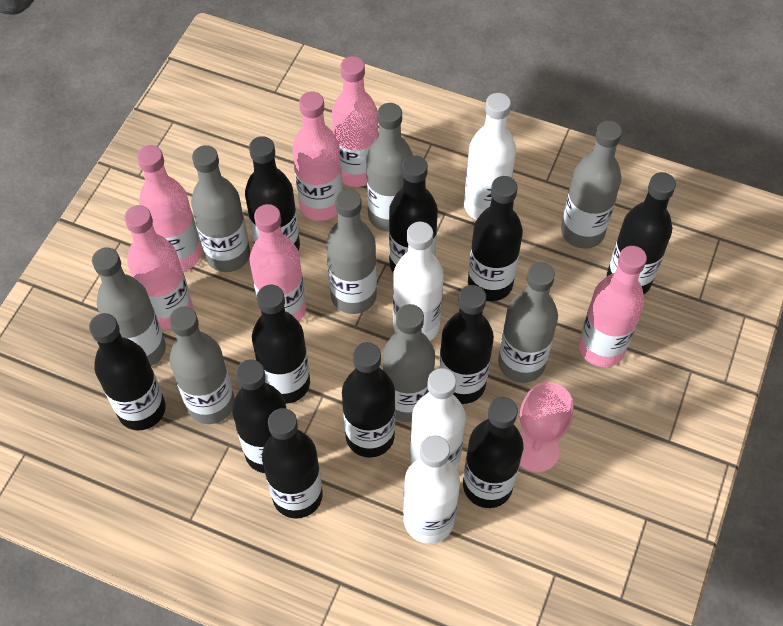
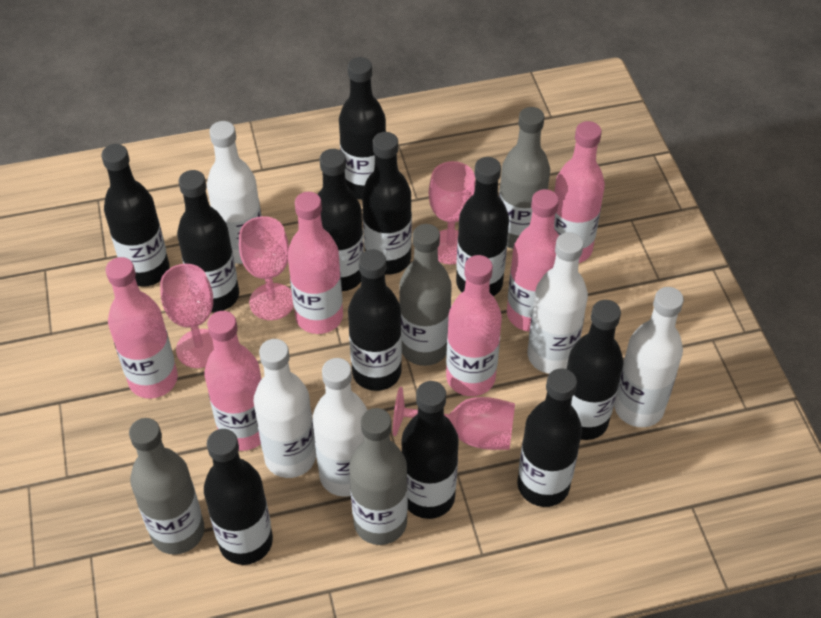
grey bottle: [92,247,166,366] [169,307,235,424] [191,145,250,272] [326,189,377,314] [366,103,413,232] [383,304,435,422] [498,262,558,383] [561,120,622,249] = 8 -> [129,418,204,555] [349,408,408,545] [399,224,452,366] [499,107,550,249] = 4
pink goblet: [520,382,573,473] = 1 -> [160,264,214,368] [239,216,294,320] [393,387,515,450] [429,161,476,264] = 4
white bottle: [393,222,444,341] [403,435,460,544] [410,368,466,470] [464,93,516,220] = 4 -> [207,121,261,264] [253,339,316,478] [313,358,368,497] [527,232,588,374] [614,287,684,427] = 5

